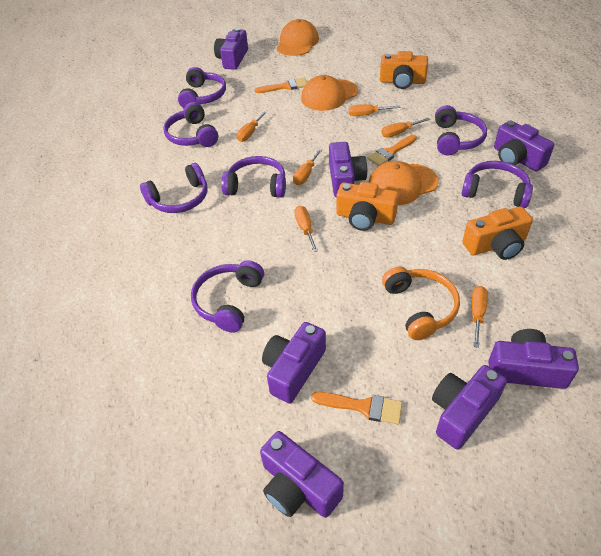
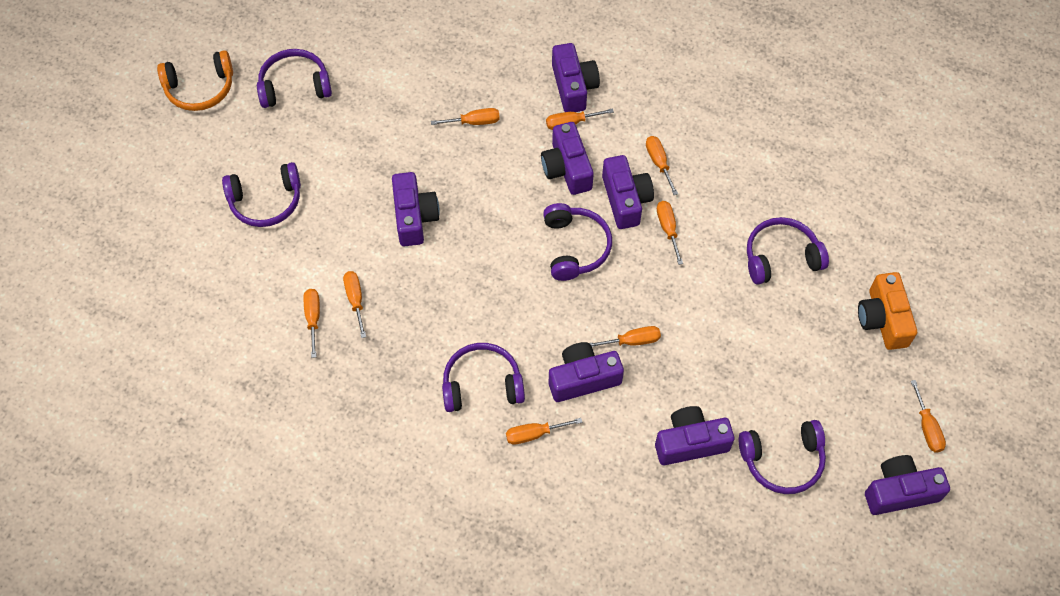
orange brush: [255,78,307,93] [311,392,402,424] [367,135,417,166] = 3 -> none = 0
orange camera: [336,182,399,231] [380,51,428,89] [462,207,533,260] = 3 -> [858,272,917,350] = 1
orange cap: [277,19,319,56] [301,75,358,111] [368,161,439,205] = 3 -> none = 0
orange screwdriver: [237,111,268,142] [293,149,323,185] [294,206,318,252] [349,104,401,116] [382,118,430,138] [471,286,488,348] = 6 -> [304,289,320,358] [343,271,366,338] [431,108,500,125] [506,418,582,445] [546,108,614,130] [590,326,661,347] [646,136,678,195] [657,201,683,265] [911,380,946,453] = 9
purple headphones: [140,163,208,213] [163,102,218,147] [178,67,226,108] [191,260,264,333] [221,156,286,198] [435,105,487,156] [462,161,533,208] = 7 -> [222,162,301,227] [257,49,332,108] [442,343,525,412] [543,203,612,281] [739,420,826,494] [747,217,829,285] = 6

